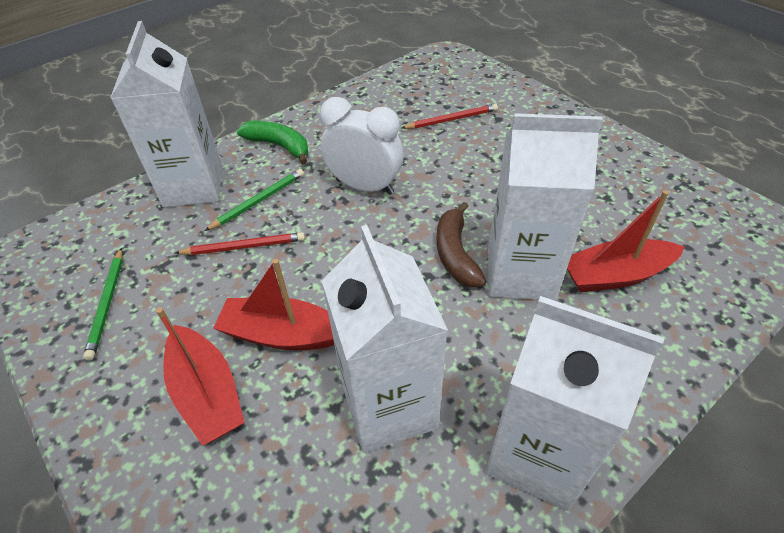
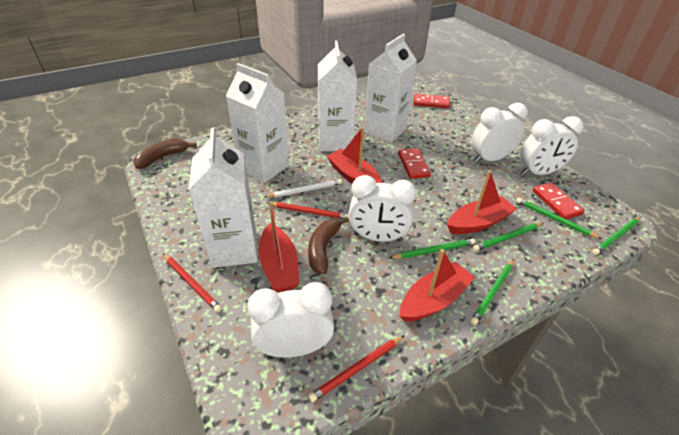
brown banana: [437,202,486,287] = 1 -> [133,139,197,169] [308,217,349,274] = 2
green banana: [237,121,308,165] = 1 -> none = 0
green pencil: [83,248,123,361] [205,169,304,231] = 2 -> [390,238,475,259] [470,259,514,325] [473,223,543,251] [516,198,602,239] [592,217,641,255] = 5
red boat: [156,308,245,446] [213,259,334,350] [567,191,685,292] = 3 -> [258,203,299,292] [327,127,382,183] [400,249,475,322] [447,170,517,234] = 4
red domino: none = 0 -> [398,148,431,179] [414,94,450,108] [533,183,584,219] = 3
red pencil: [175,232,305,255] [402,104,498,129] = 2 -> [163,253,222,312] [267,202,349,219] [308,335,405,402] = 3
white clock: [320,97,404,195] = 1 -> [247,282,334,358] [349,175,416,242] [472,103,528,163] [520,116,584,176] = 4
white pencil: none = 0 -> [264,179,342,198] = 1

